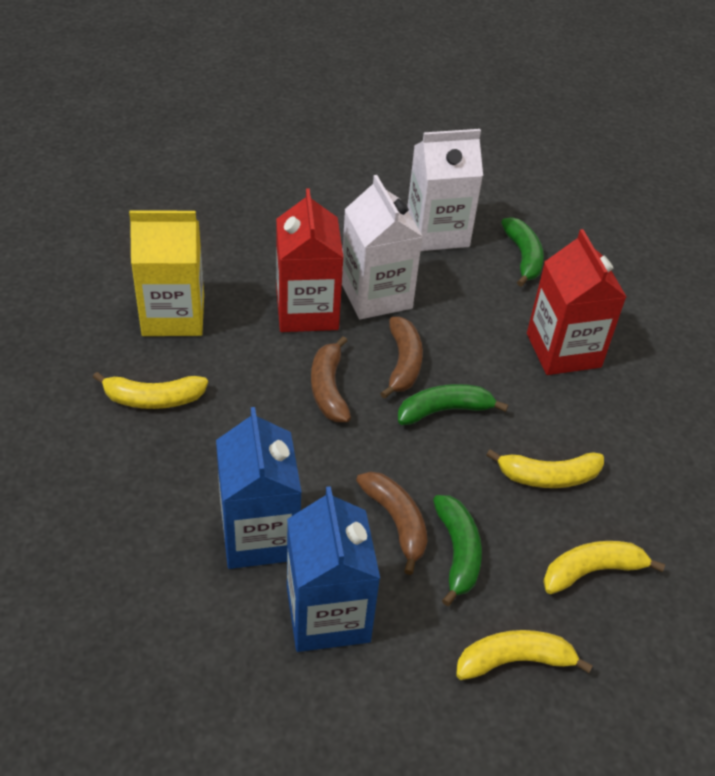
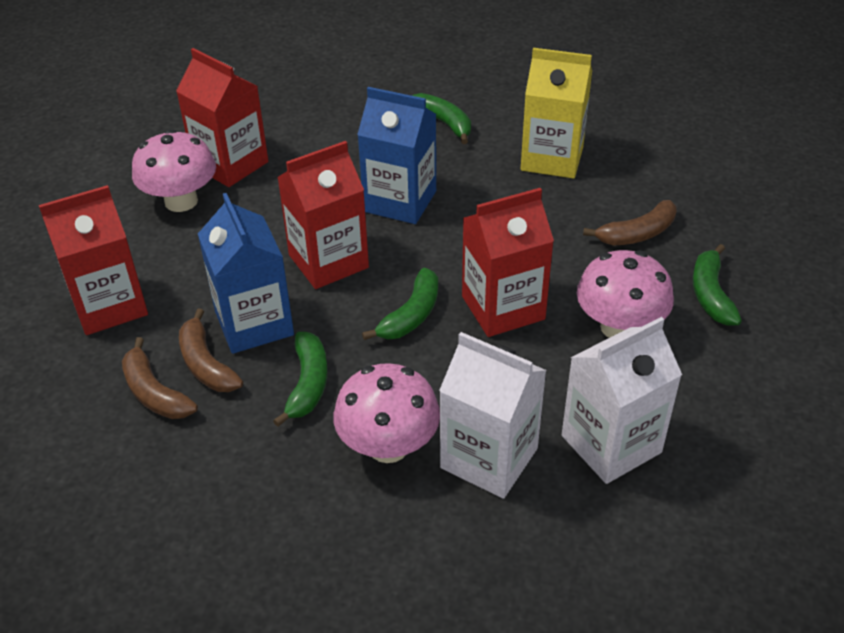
green banana: [398,384,508,425] [433,495,482,606] [501,217,544,287] = 3 -> [273,332,328,427] [362,268,438,340] [412,93,471,144] [693,244,742,326] = 4
pink mushroom: none = 0 -> [132,129,216,212] [333,363,440,463] [577,250,674,338] = 3
red carton: [276,188,344,332] [527,229,626,375] = 2 -> [39,185,148,335] [176,48,268,187] [277,141,369,289] [462,188,554,337] = 4
yellow banana: [93,372,208,409] [456,630,593,680] [486,449,604,488] [543,541,665,594] = 4 -> none = 0

